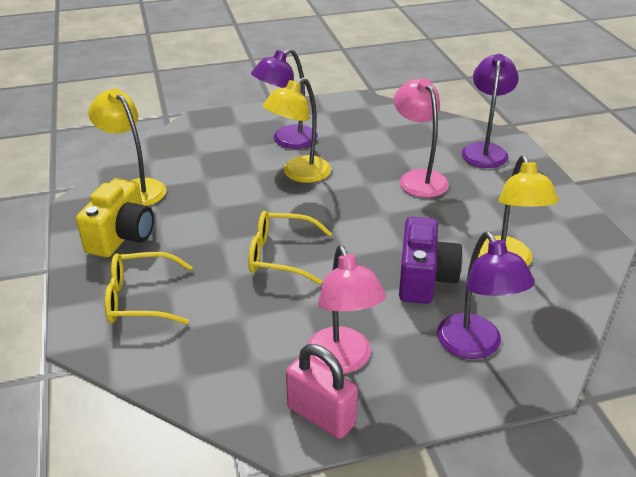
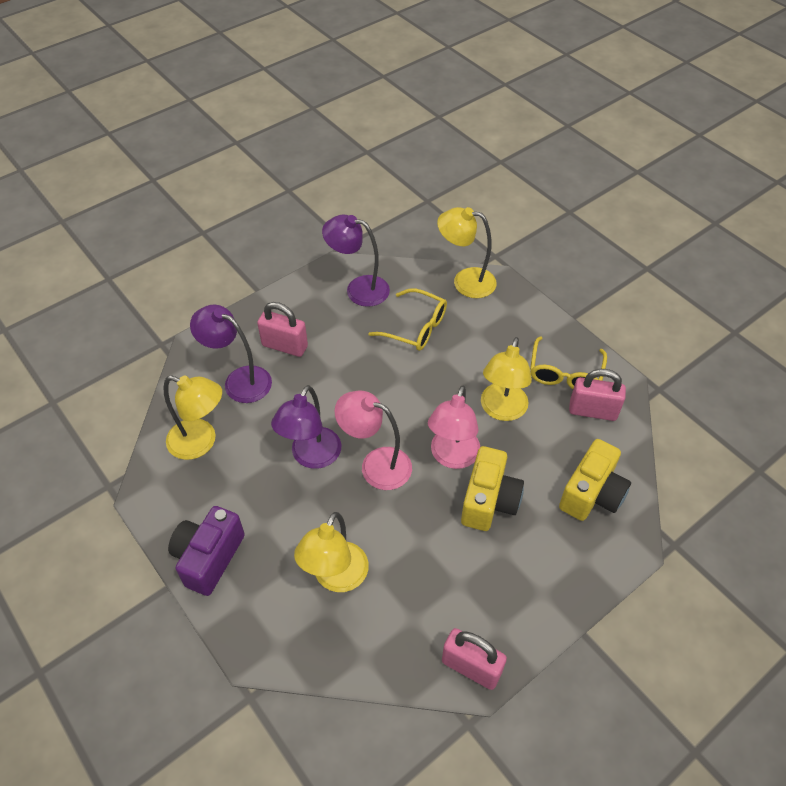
pink padlock: [286,344,358,439] = 1 -> [257,302,308,357] [442,628,507,690] [569,369,626,421] = 3
yellow camera: [76,178,154,257] = 1 -> [461,446,524,531] [559,439,631,521] = 2
yellow lamp: [88,88,166,206] [263,78,331,183] [478,155,559,266] = 3 -> [164,375,222,460] [294,512,369,592] [437,207,497,298] [481,337,532,421] = 4

